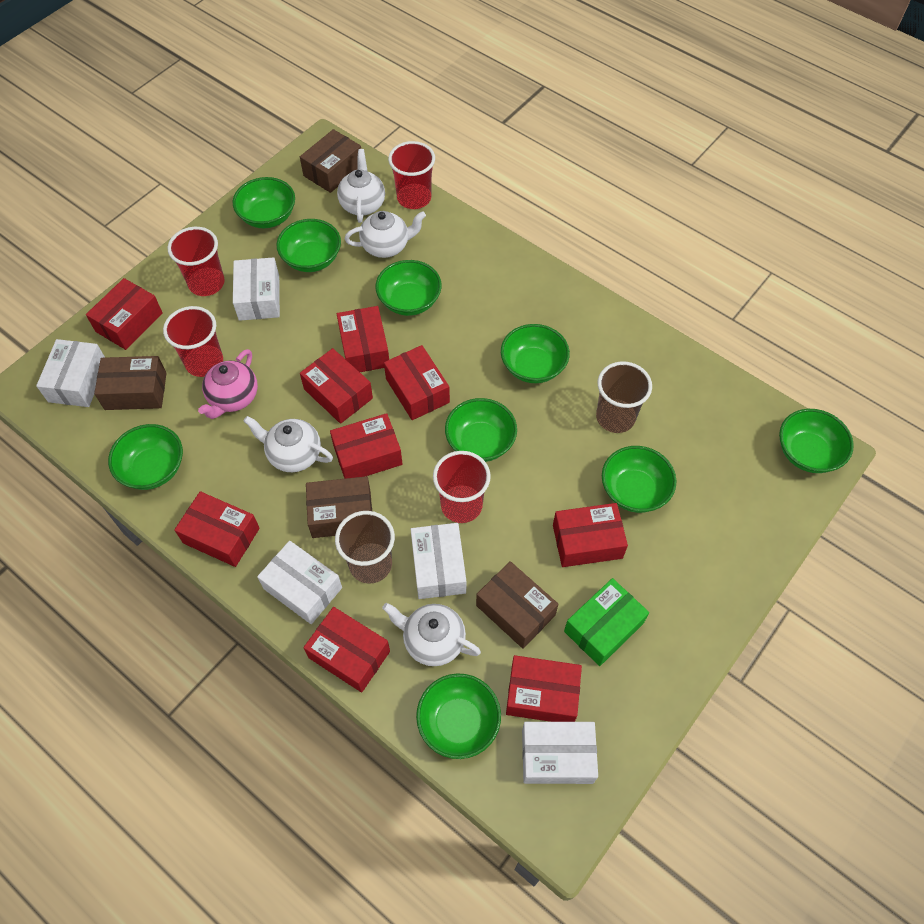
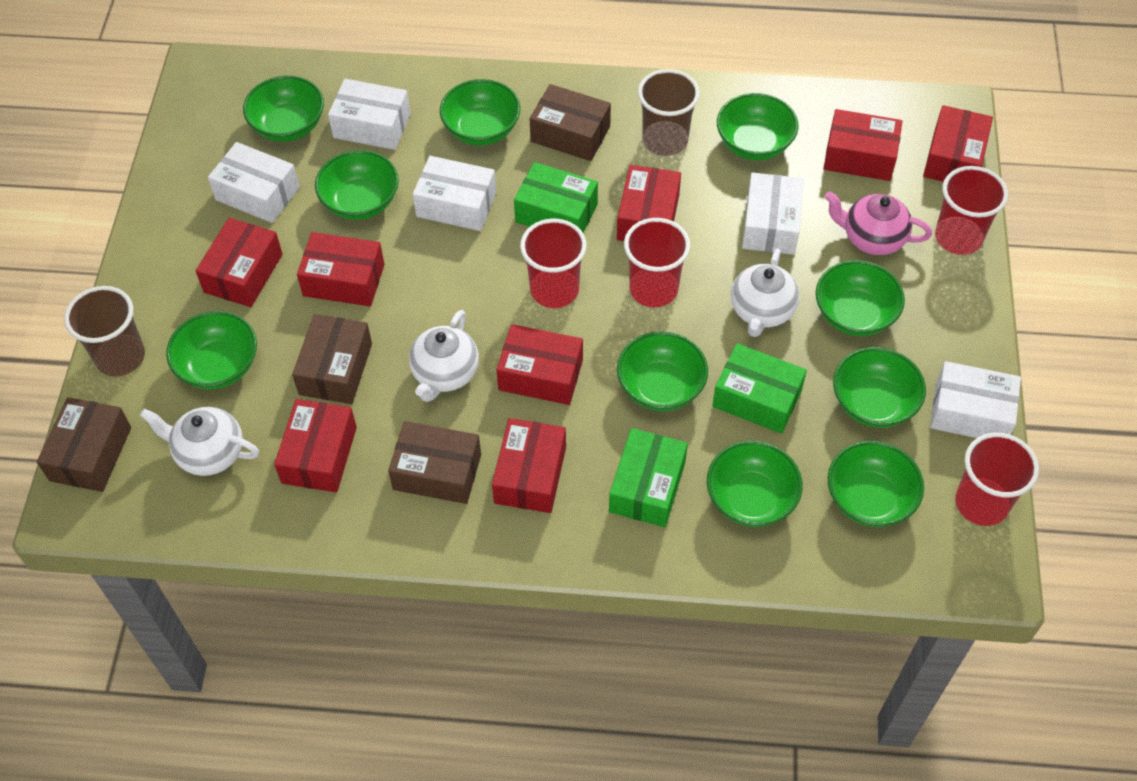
green bowl: [108,424,183,490] [233,177,295,228] [276,219,341,272] [375,260,442,316] [416,673,501,759] [445,398,517,462] [501,324,570,383] [602,446,676,513] [779,409,854,473] = 9 -> [166,311,257,390] [243,76,324,142] [315,150,399,220] [440,79,520,146] [617,331,708,411] [707,441,803,527] [717,93,799,160] [816,260,905,336] [828,441,924,527] [833,347,926,428] = 10
green box: [564,578,649,666] = 1 -> [514,162,598,233] [609,428,688,527] [712,343,807,434] = 3
red box: [86,278,163,350] [174,491,260,567] [300,348,373,424] [303,607,390,692] [330,413,402,479] [337,306,389,372] [384,345,450,420] [506,655,582,722] [553,503,628,567] = 9 -> [196,218,283,307] [274,399,357,492] [297,232,384,306] [492,418,566,513] [496,324,583,405] [617,165,681,241] [823,109,903,181] [923,105,993,182] = 8
white teapot: [244,416,333,472] [337,149,385,223] [345,211,426,258] [382,603,481,666] = 4 -> [140,407,259,476] [409,310,479,402] [731,248,799,337] = 3

